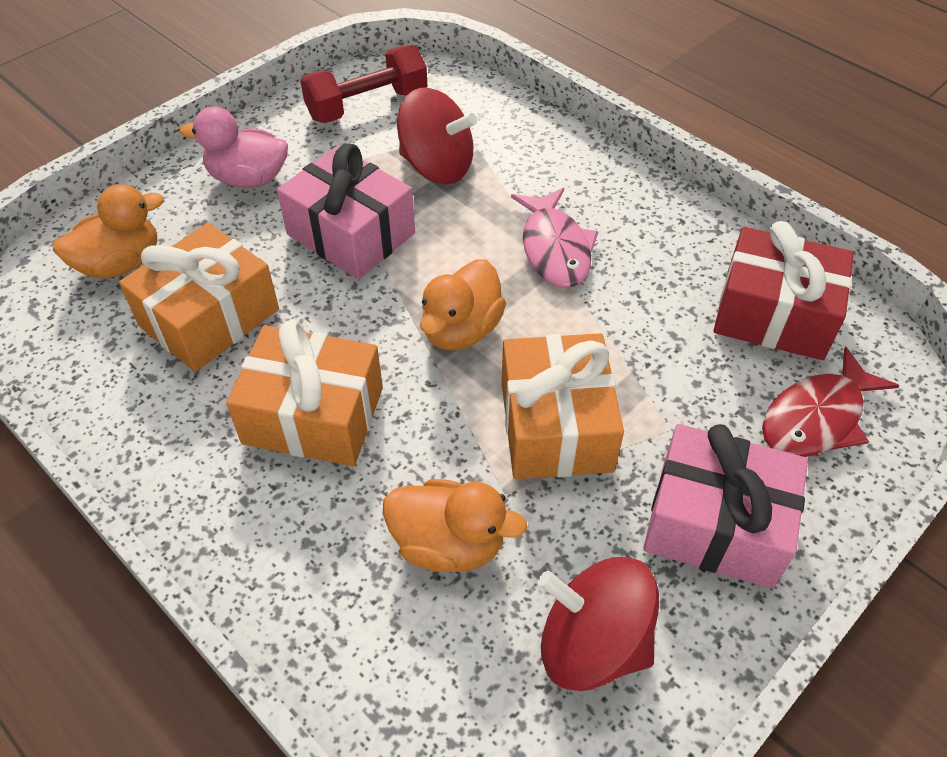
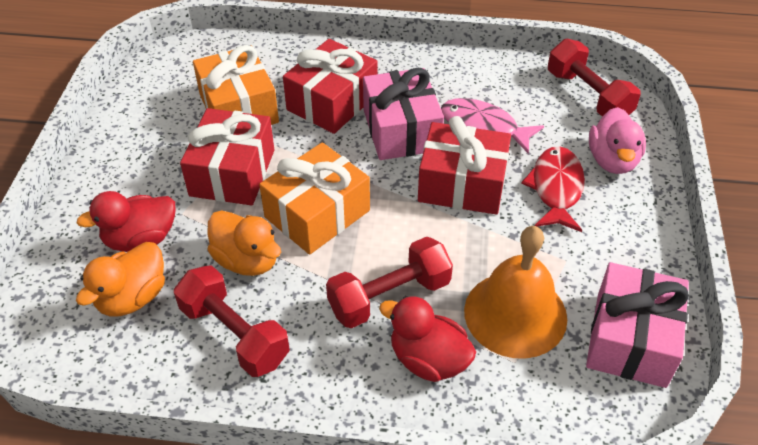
orange bell: none = 0 -> [464,226,567,359] = 1
orange duck: [53,184,164,279] [383,479,527,572] [420,259,506,351] = 3 -> [76,242,165,316] [207,210,281,276] = 2
orange gift: [119,223,279,372] [226,320,383,466] [501,333,624,479] = 3 -> [193,45,279,125] [259,142,370,255] = 2
red duck: none = 0 -> [77,191,176,252] [379,296,476,382] = 2
red dumbbell: [300,45,427,123] = 1 -> [174,265,290,377] [326,237,453,328] [548,39,641,117] = 3
red gift: [713,221,854,360] = 1 -> [180,108,274,206] [283,39,378,134] [418,116,511,215] = 3
red spinning top: [397,88,477,184] [538,557,659,691] = 2 -> none = 0

